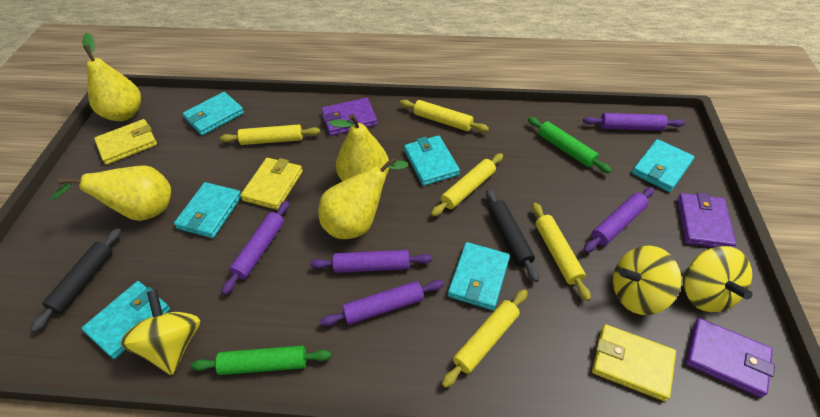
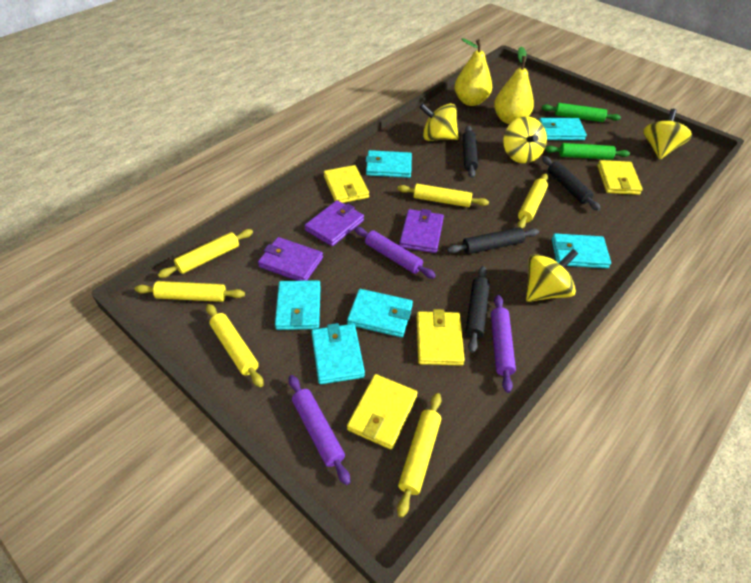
black rolling pin: [31,228,121,332] [486,189,539,282] = 2 -> [447,227,539,254] [462,125,478,178] [465,266,490,353] [542,156,601,211] = 4
purple rolling pin: [222,201,289,295] [310,250,432,273] [320,280,444,326] [583,113,685,131] [584,187,654,253] = 5 -> [288,375,350,485] [354,227,436,278] [491,295,516,393] = 3
yellow pear: [50,165,171,221] [82,33,141,121] [318,157,408,239] [329,114,389,181] = 4 -> [455,38,492,106] [494,47,534,124] = 2
yellow rolling pin: [220,124,320,145] [400,100,489,132] [431,153,503,216] [442,289,528,388] [532,203,591,301] = 5 -> [135,281,245,302] [158,229,253,278] [206,304,264,387] [397,393,442,518] [398,184,489,207] [517,173,548,229] = 6
yellow spinning top: [120,290,200,375] [613,246,681,315] [684,246,753,312] = 3 -> [420,103,459,141] [503,116,547,163] [526,249,578,302] [643,109,692,159] = 4
yellow wallet: [94,119,157,165] [240,158,303,210] [592,324,676,401] = 3 -> [324,165,369,203] [347,374,418,449] [417,309,465,366] [597,160,643,195] = 4

